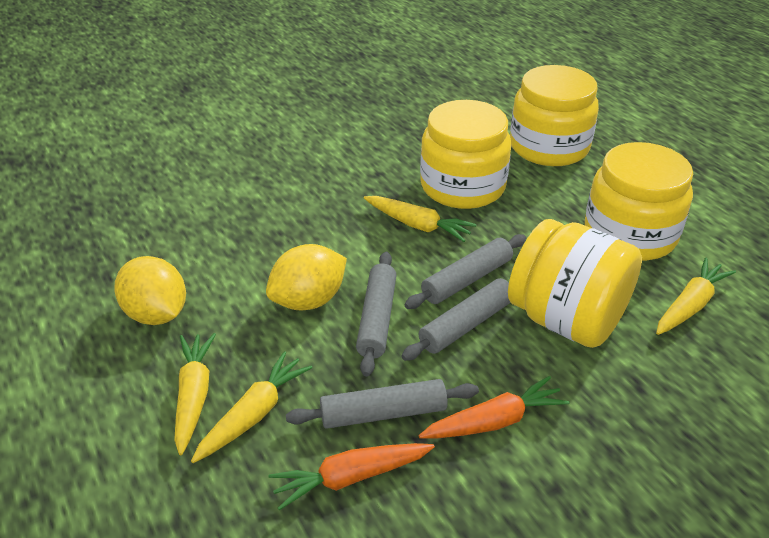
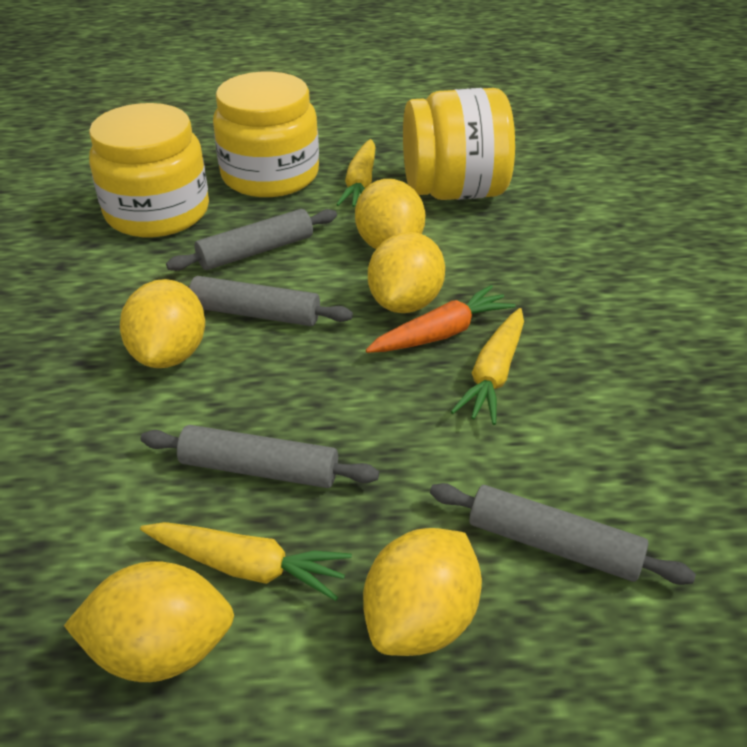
orange carrot: [269,443,435,511] [418,376,570,439] = 2 -> [366,285,516,353] = 1
yellow carrot: [174,333,216,455] [191,351,313,463] [364,196,476,242] [656,258,736,335] = 4 -> [140,522,352,601] [336,139,375,207] [451,308,524,425] = 3
yellow jar: [420,100,512,209] [508,219,642,348] [510,65,599,166] [585,142,693,261] = 4 -> [89,103,209,237] [213,72,319,197] [403,88,515,200] = 3
yellow lemon: [114,256,186,325] [266,244,347,310] = 2 -> [64,561,234,682] [120,279,205,368] [355,179,425,249] [363,528,482,656] [368,232,445,313] = 5

